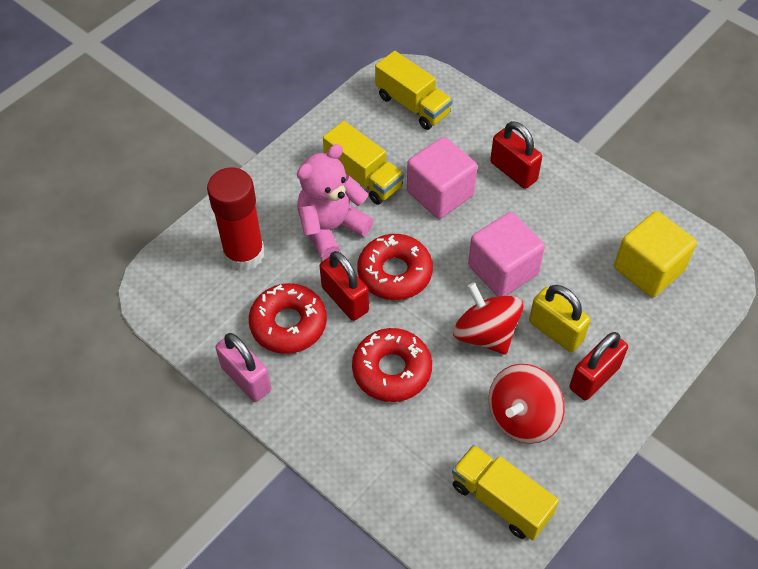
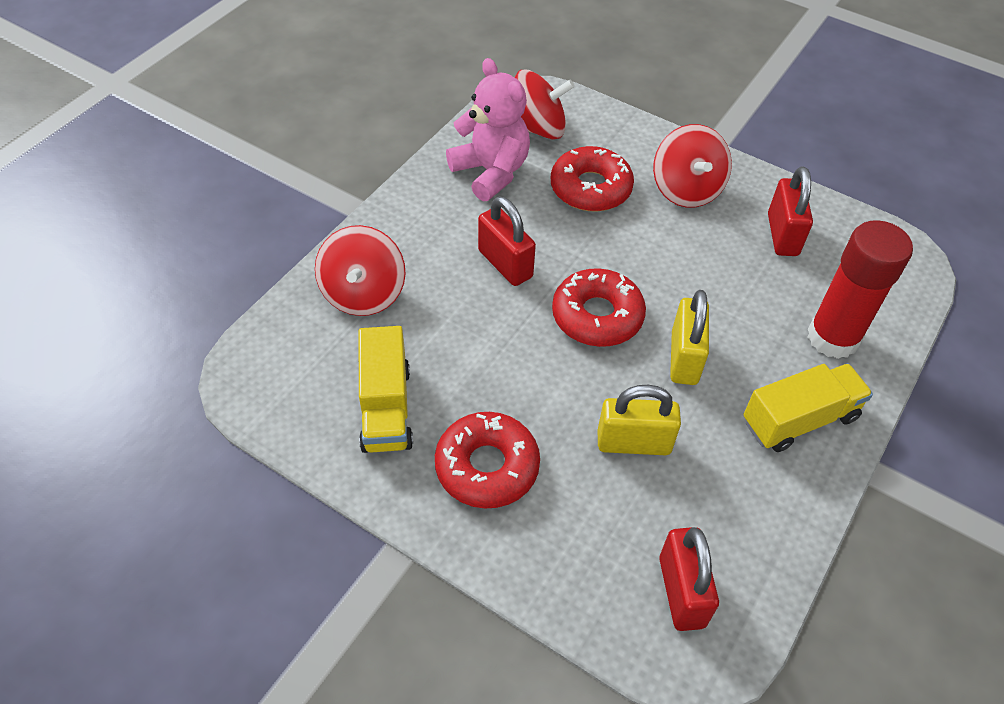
pink cube: [407,137,477,219] [468,212,545,296] = 2 -> none = 0
pink padlock: [215,333,271,402] = 1 -> none = 0
red spinning top: [453,282,524,354] [489,364,564,444] = 2 -> [315,225,406,316] [515,70,575,140] [653,124,732,207] = 3
yellow cube: [614,211,697,297] = 1 -> none = 0
yellow padlock: [529,285,591,352] = 1 -> [598,385,681,455] [670,290,709,385] = 2
yellow truck: [323,121,404,205] [375,51,453,130] [452,445,559,540] = 3 -> [358,326,413,453] [743,364,873,452] = 2

